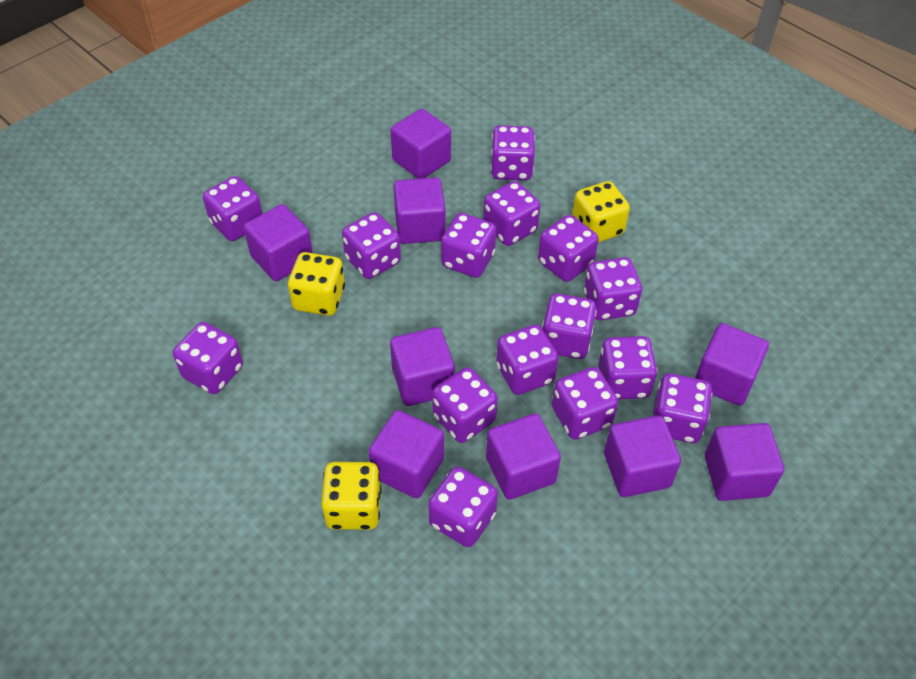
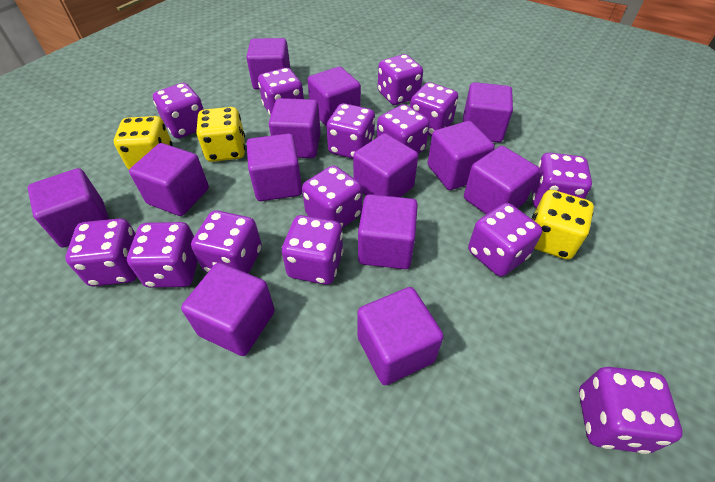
purple cube: [244,204,313,281] [369,410,444,498] [390,327,455,406] [391,109,451,179] [394,177,445,244] [486,414,561,500] [604,415,681,497] [695,323,769,406] [705,423,784,501] = 9 -> [28,168,109,248] [129,143,209,216] [181,262,275,356] [246,38,290,90] [247,133,302,201] [269,98,321,158] [307,67,361,126] [353,133,418,197] [357,287,444,385] [358,194,418,269] [428,121,495,190] [463,82,513,143] [464,146,540,214] = 13
purple dice: [173,322,243,394] [203,176,262,241] [342,212,401,279] [428,467,498,547] [432,367,498,443] [441,213,496,278] [483,181,540,246] [491,125,535,180] [496,325,559,395] [538,215,599,282] [542,293,597,359] [552,367,618,440] [584,257,642,320] [598,336,657,399] [652,373,712,443] = 15 -> [65,218,137,286] [127,222,198,288] [153,83,204,138] [191,210,262,274] [258,68,304,116] [282,215,343,285] [302,165,362,228] [326,103,375,159] [377,104,430,154] [378,54,423,105] [410,82,458,136] [468,203,542,277] [532,153,592,208] [579,367,682,454] = 14

